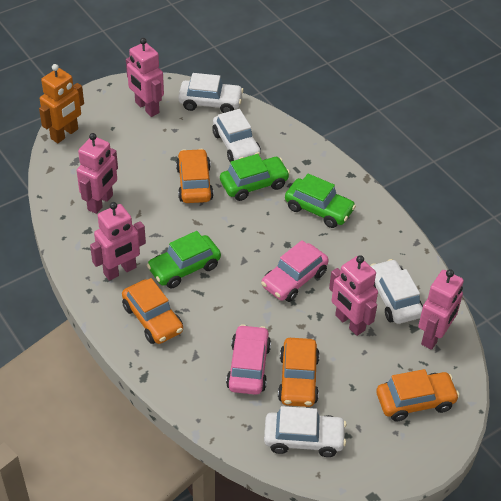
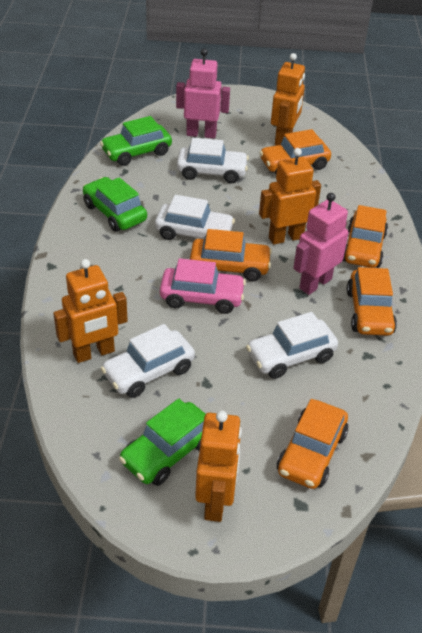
orange car: [122,278,183,344] [176,149,214,203] [278,338,320,407] [376,369,460,422] = 4 -> [190,229,272,282] [259,129,331,174] [277,399,348,489] [343,205,388,268] [347,267,397,336] = 5
orange robot: [39,64,84,143] = 1 -> [53,259,128,363] [195,411,242,522] [259,148,321,245] [271,53,305,145] = 4
pink car: [226,324,271,395] [261,240,329,302] = 2 -> [160,258,246,314] = 1
pink robot: [77,133,118,214] [90,202,146,281] [126,38,164,117] [329,255,378,336] [418,269,464,350] = 5 -> [176,49,230,139] [293,193,349,295] = 2

